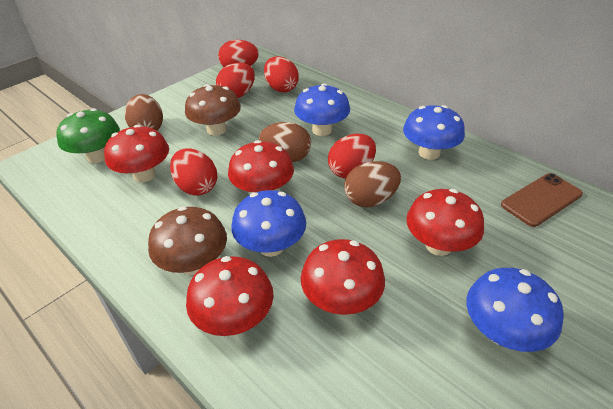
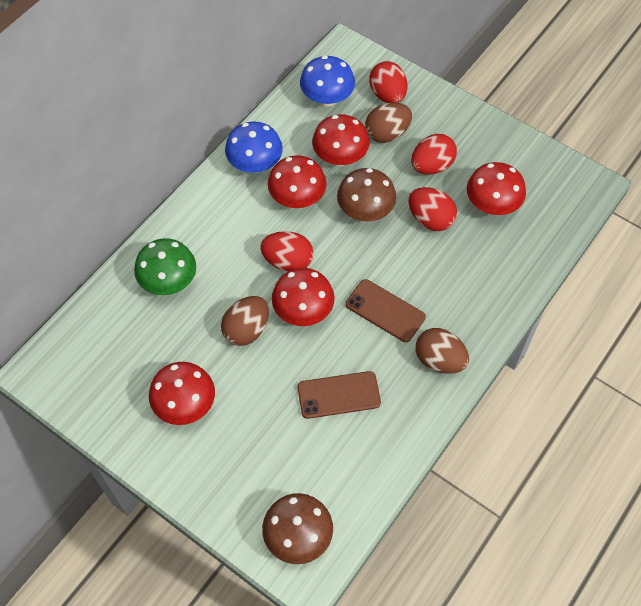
blue mushroom: [231,190,306,257] [294,83,350,136] [403,105,465,160] [467,268,564,352] = 4 -> [225,121,283,173] [300,55,355,107] = 2
brown phone: [501,173,583,227] = 1 -> [298,371,381,419] [345,279,426,342] = 2
red egg: [170,148,217,196] [216,63,255,98] [218,40,259,67] [264,56,299,92] [328,134,376,179] = 5 -> [260,231,314,272] [369,61,407,103] [409,187,457,231] [411,134,457,175] = 4

